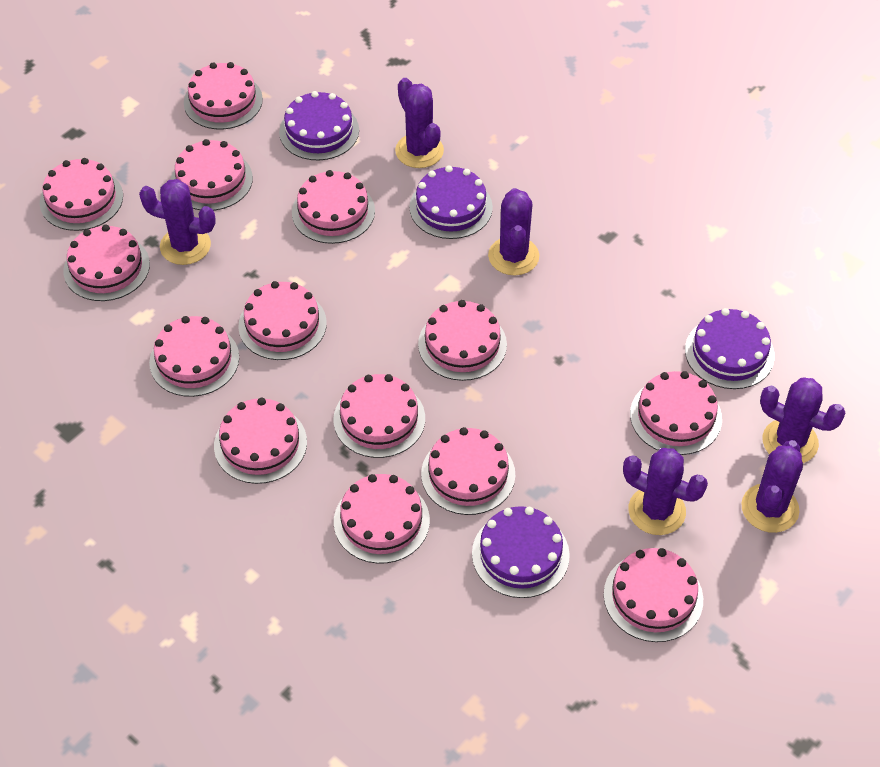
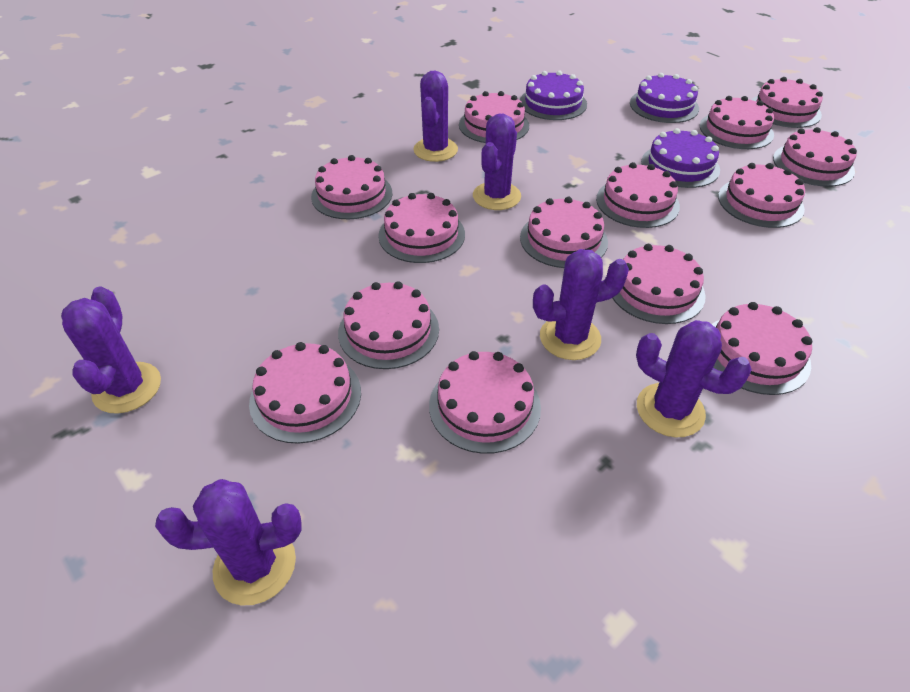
purple cake: [279,91,359,160] [409,166,493,239] [472,506,570,598] [685,308,775,389] = 4 -> [520,71,587,120] [630,73,699,123] [641,128,720,188] = 3

